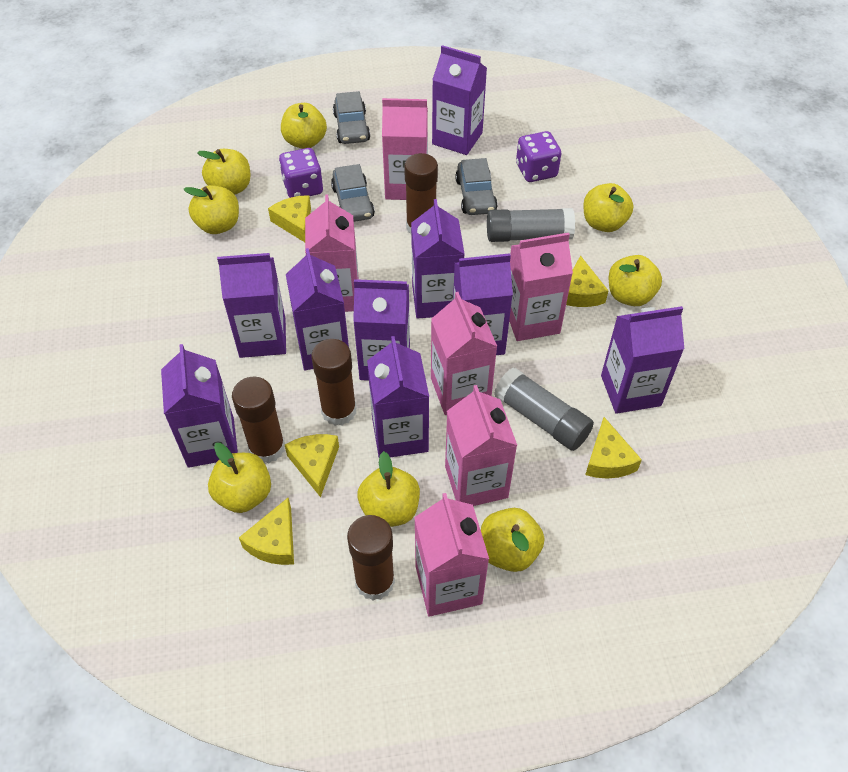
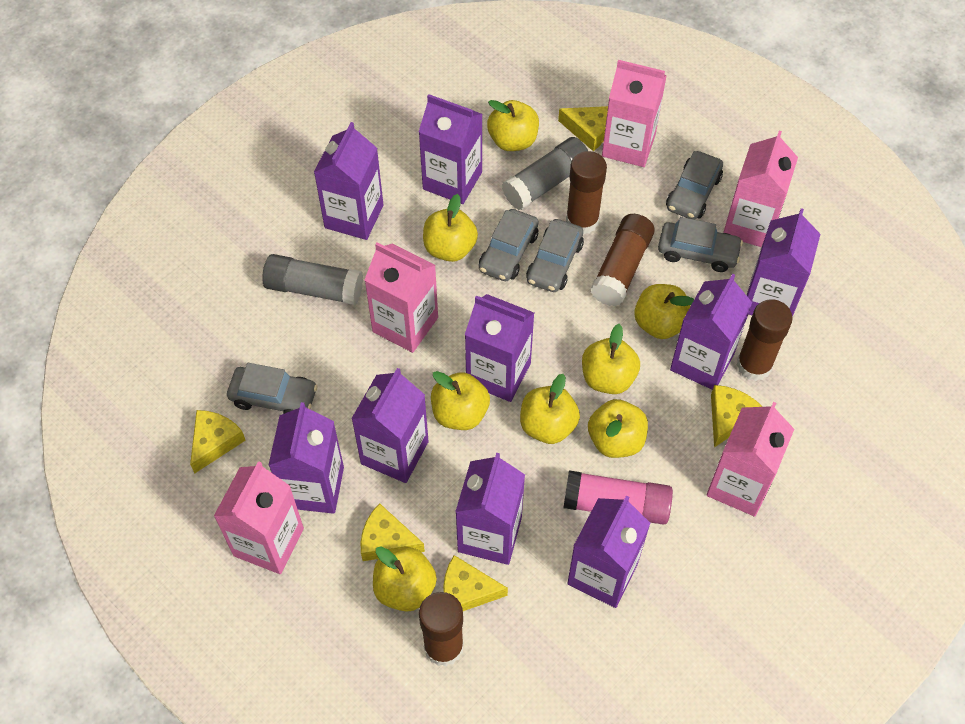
grey car: [331,164,375,222] [333,91,370,144] [455,158,498,215] = 3 -> [227,363,318,414] [479,209,539,281] [526,219,584,292] [658,217,743,272] [666,151,723,220] = 5
pink carton: [305,194,359,312] [382,98,428,200] [414,493,489,617] [431,292,498,415] [445,385,517,506] [509,233,573,341] = 6 -> [214,461,304,574] [365,243,438,353] [602,60,667,167] [706,402,794,516] [723,131,798,247] = 5
pink glue stick: none = 0 -> [563,470,673,525] = 1
purple dice: [279,148,323,198] [516,131,561,182] = 2 -> none = 0

